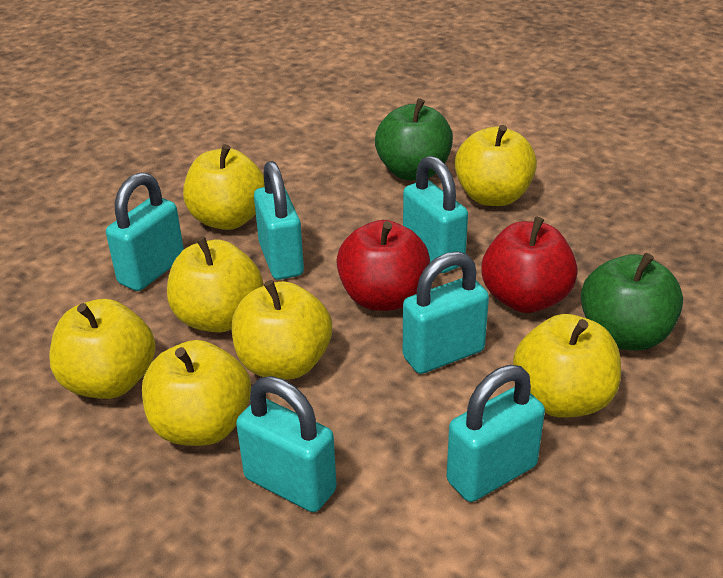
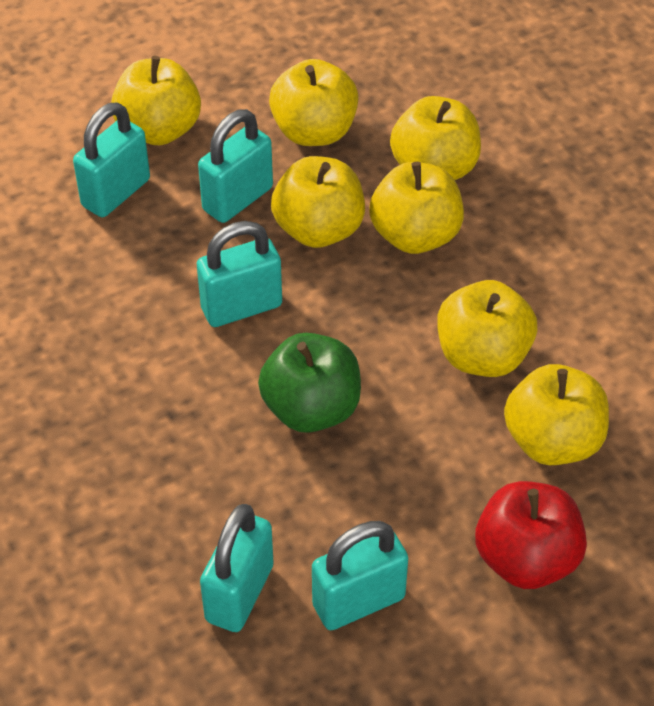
green apple: [375,98,453,180] [581,253,683,350] = 2 -> [258,333,361,433] = 1
red apple: [336,220,430,311] [481,217,578,313] = 2 -> [475,481,587,589] = 1
turquoise padlock: [106,172,184,291] [236,376,337,512] [254,161,304,280] [403,156,468,273] [403,251,489,374] [447,365,545,502] = 6 -> [73,102,150,217] [197,221,282,327] [198,109,273,223] [200,504,274,632] [312,521,408,630] = 5

